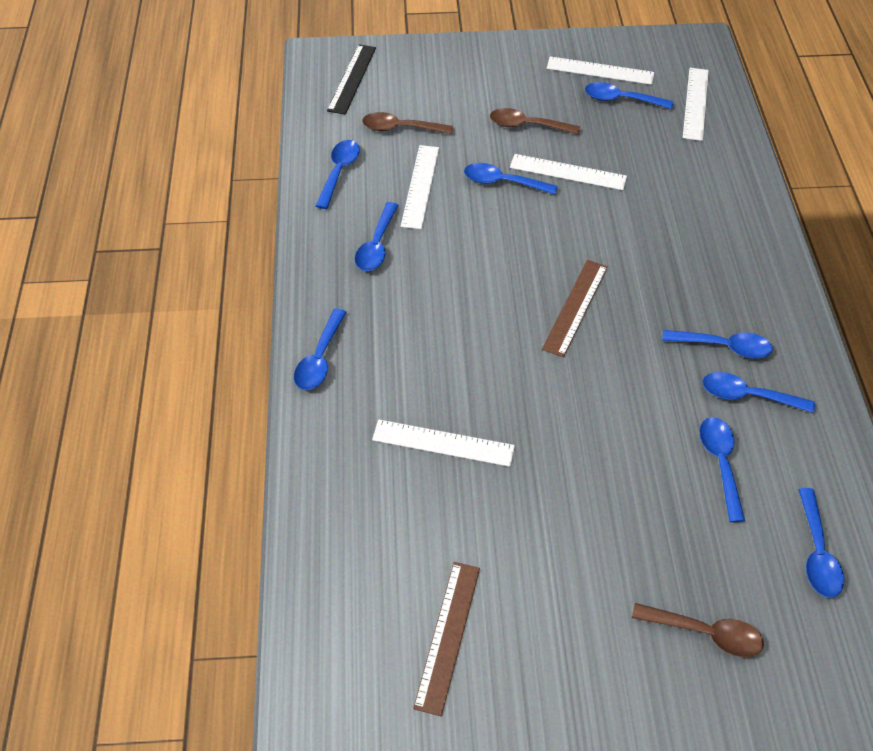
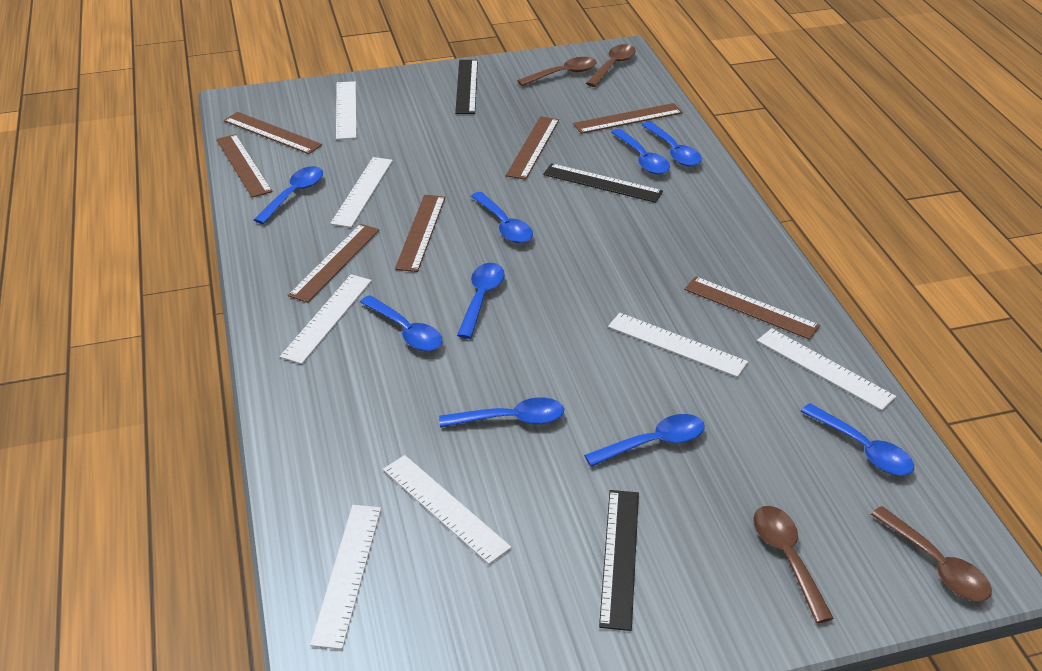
black ruler: [327,44,376,115] = 1 -> [455,60,478,114] [543,163,663,203] [599,490,639,631] = 3
brown ruler: [413,562,480,716] [542,260,608,357] = 2 -> [216,134,273,198] [224,112,322,154] [288,224,380,303] [395,195,445,272] [506,116,559,180] [573,103,683,134] [684,276,820,340] = 7
brown spoon: [362,112,453,134] [490,108,580,134] [632,603,764,657] = 3 -> [517,57,597,86] [586,44,636,87] [753,506,834,623] [871,506,992,601] = 4
white ruler: [372,420,515,467] [401,145,439,229] [510,154,627,190] [547,56,654,85] [683,68,709,141] = 5 -> [280,274,372,364] [310,505,381,650] [330,157,393,228] [336,81,357,140] [383,455,512,564] [608,313,748,377] [757,328,896,411] = 7

